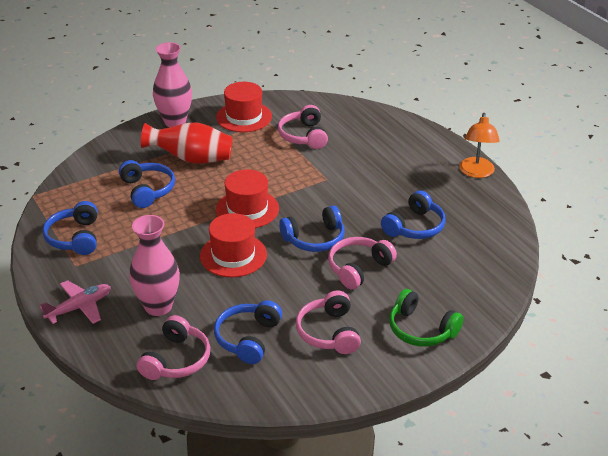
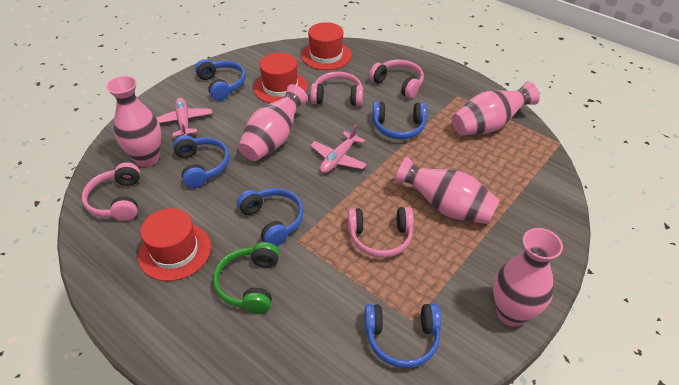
orange lamp: [459,113,500,178] = 1 -> none = 0
pink plane: [40,280,111,324] = 1 -> [156,98,212,137] [310,124,367,173] = 2
pink vase: [129,215,180,316] [153,42,192,127] = 2 -> [106,76,161,167] [238,84,308,161] [395,156,500,224] [452,81,540,135] [493,228,563,326] = 5
red vase: [141,123,233,164] = 1 -> none = 0

